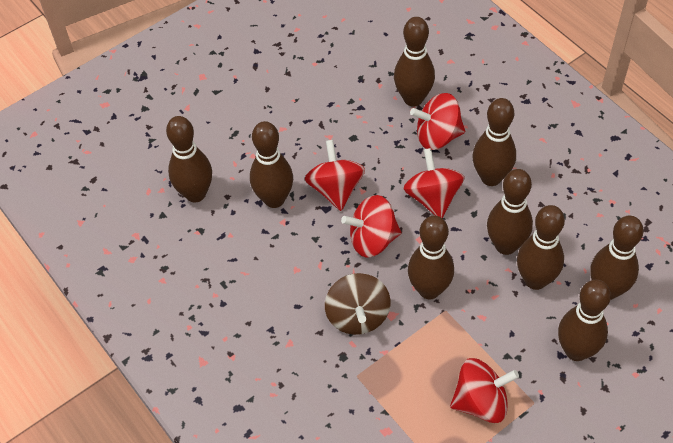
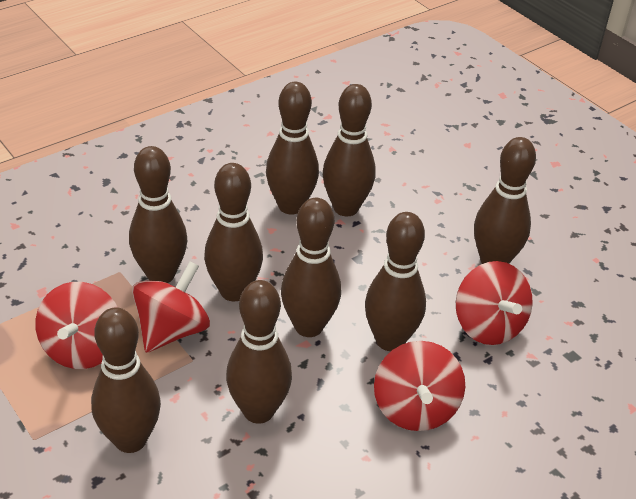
brown spinning top: [325,273,391,335] = 1 -> none = 0
red spinning top: [305,140,365,211] [341,195,401,257] [403,148,465,218] [410,93,465,150] [450,358,519,423] = 5 -> [35,282,118,369] [132,261,210,353] [374,341,465,431] [456,261,533,345] = 4

